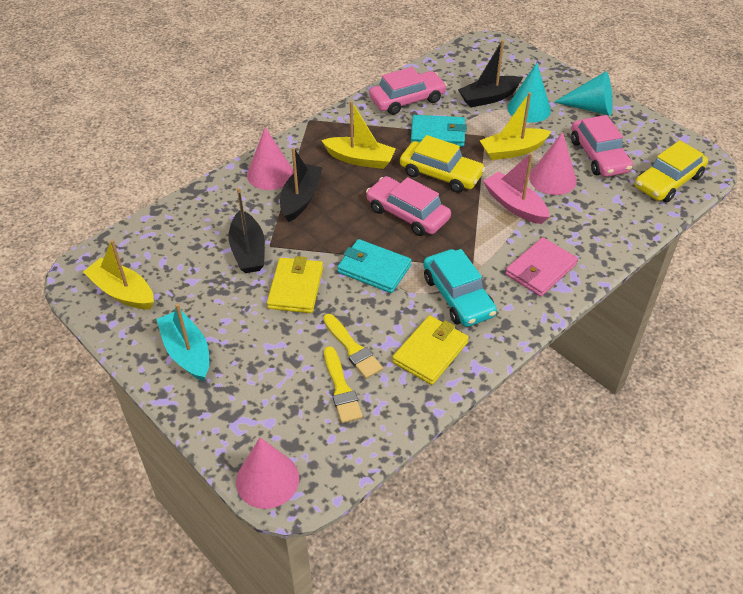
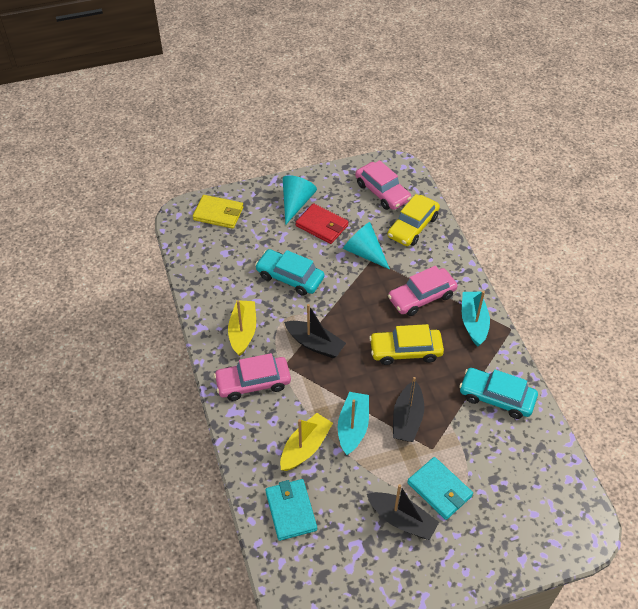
pink boat: [483,153,550,224] = 1 -> none = 0
pink cone: [236,437,299,509] [247,128,294,190] [529,132,577,195] = 3 -> none = 0
pink wallet: [505,237,578,297] = 1 -> none = 0
red wallet: none = 0 -> [296,203,348,244] = 1
turquoise boat: [156,303,209,381] = 1 -> [338,392,369,455] [462,291,490,346] = 2
turquoise car: [423,249,497,327] = 1 -> [255,249,324,296] [459,368,538,419] = 2
yellow boat: [83,239,154,309] [321,101,396,169] [479,92,552,160] = 3 -> [228,300,256,356] [280,413,333,471] = 2
yellow brush: [323,314,383,379] [324,346,363,423] = 2 -> none = 0
yellow wallet: [267,256,323,313] [392,315,469,385] = 2 -> [193,195,243,229] = 1

